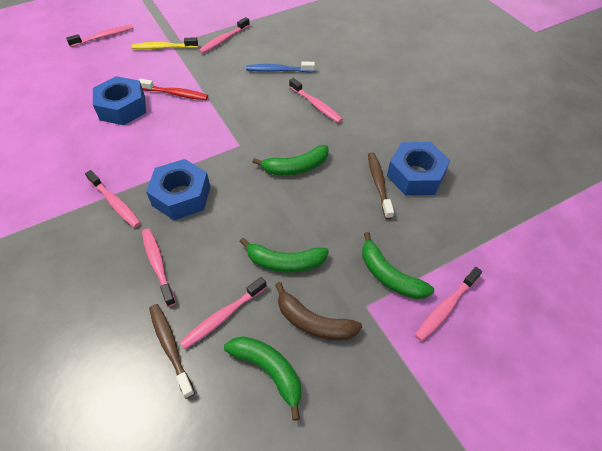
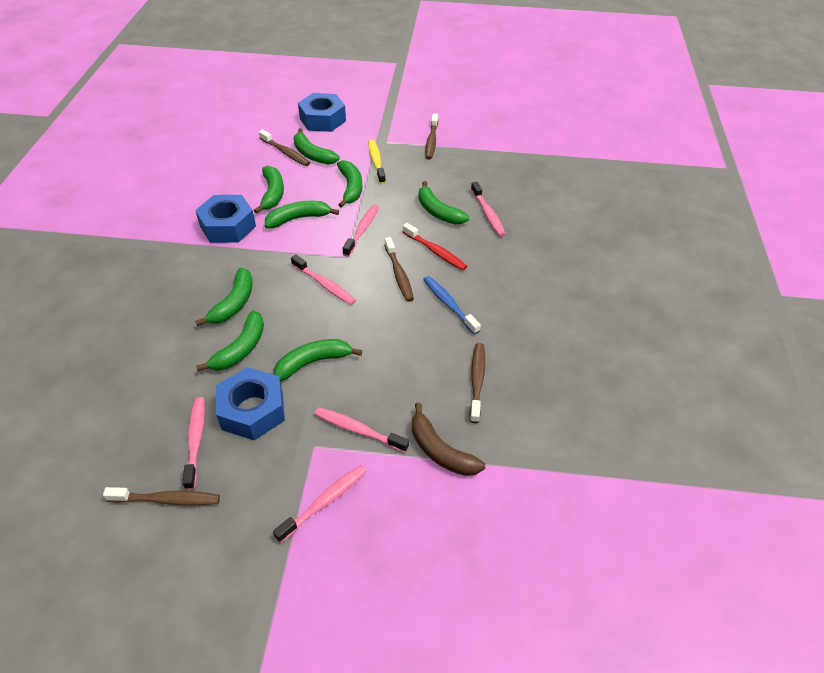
brown toothbrush: [149,304,195,399] [368,152,394,219] = 2 -> [103,487,220,505] [259,129,310,166] [384,237,414,302] [425,113,438,159] [469,343,485,423] = 5
green banana: [224,336,301,421] [240,238,329,273] [253,145,329,175] [362,232,434,299] = 4 -> [195,268,253,326] [196,310,264,371] [254,166,284,214] [265,201,339,228] [273,339,362,381] [294,128,340,165] [337,160,362,208] [418,181,469,224] = 8
pink toothbrush: [66,24,133,47] [85,170,141,228] [142,228,176,307] [180,277,267,349] [199,17,250,54] [289,78,343,123] [415,267,482,342] = 7 -> [182,397,205,490] [273,465,367,543] [291,254,356,305] [314,407,409,453] [343,204,379,257] [471,182,506,236] = 6

